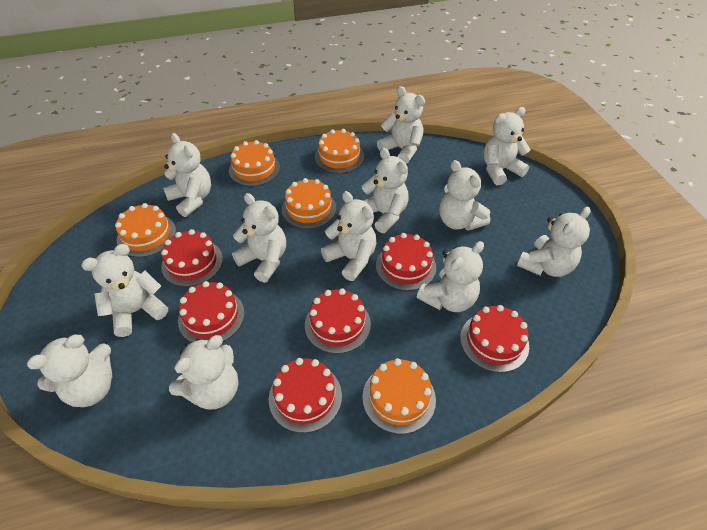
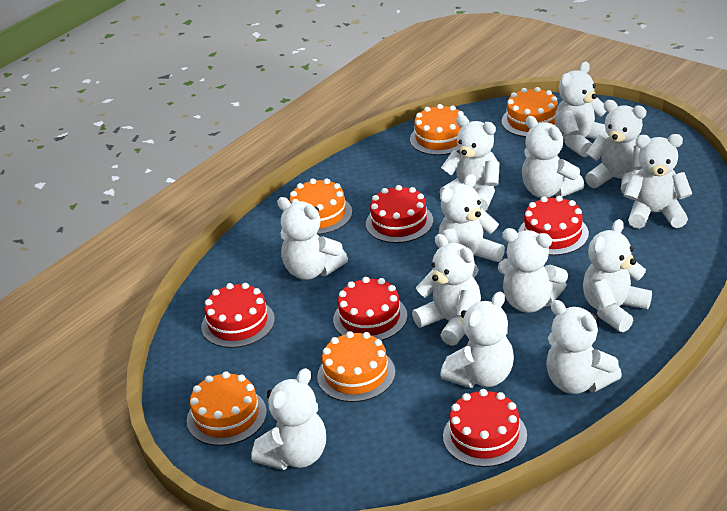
red cake: [161,229,223,287] [178,281,244,342] [269,358,342,433] [305,288,371,354] [376,233,436,291] [460,305,529,373] = 6 -> [201,283,275,348] [333,277,407,341] [366,185,433,243] [443,389,527,467] [518,196,589,256] = 5
white teddy bear: [27,335,112,407] [81,244,168,337] [163,133,211,217] [169,335,238,409] [232,193,286,283] [321,191,376,281] [361,148,409,233] [377,86,425,164] [417,241,484,312] [439,160,490,231] [483,107,531,185] [517,207,591,277] = 12 -> [251,368,326,470] [277,197,348,280] [412,234,481,346] [439,174,505,278] [440,115,499,211] [440,292,514,388] [498,228,568,313] [522,116,584,198] [546,300,622,394] [555,62,609,157] [583,219,652,332] [585,100,646,194] [624,134,692,229] = 13

